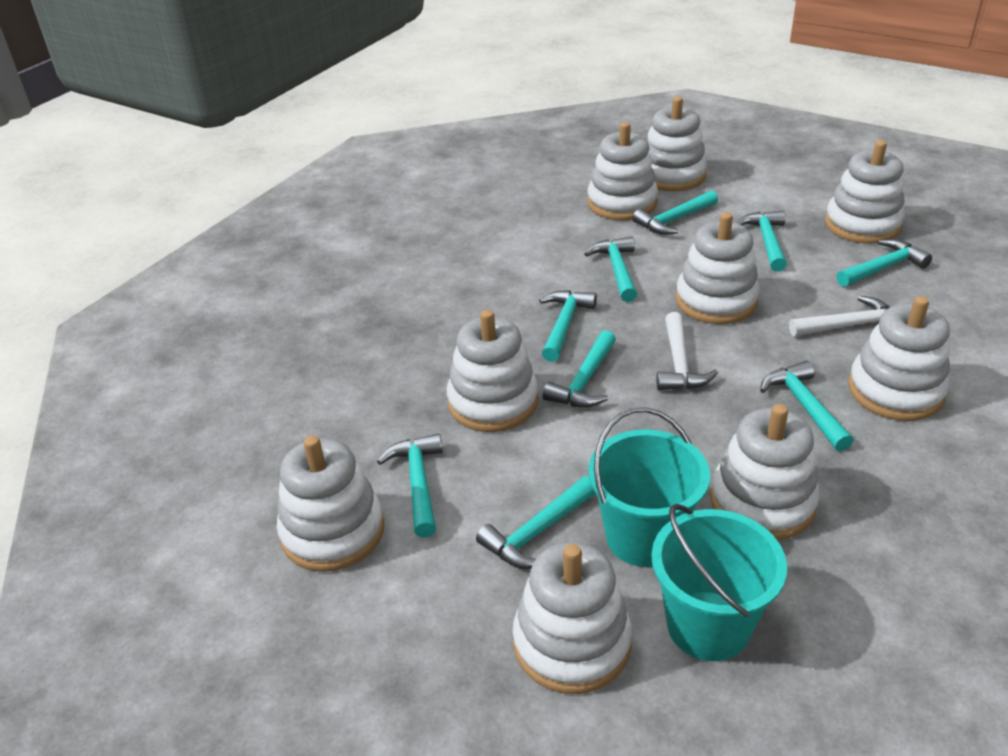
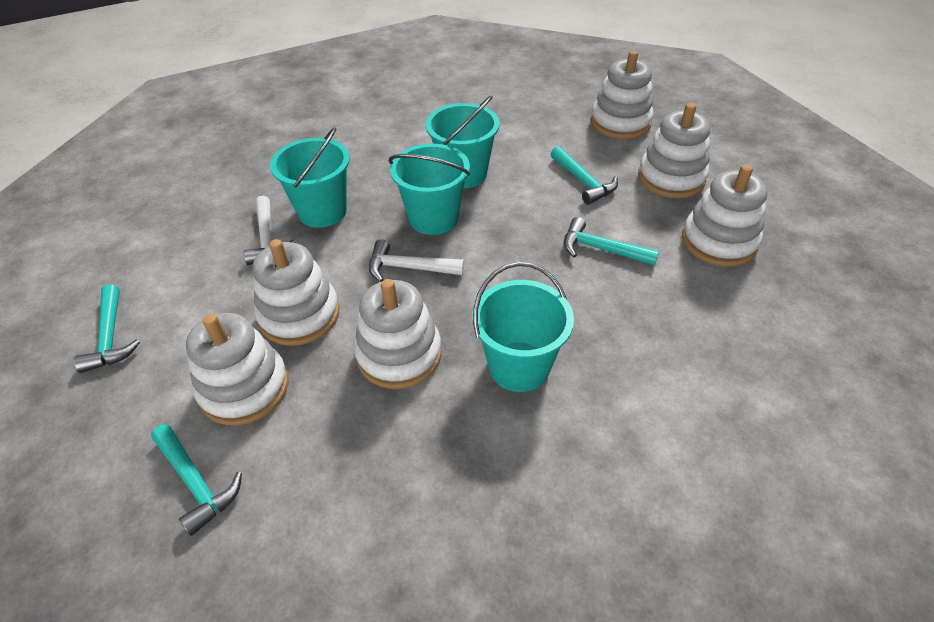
turquoise bucket: [588,407,710,567] [651,504,787,661] = 2 -> [270,127,350,228] [389,144,470,235] [426,95,500,188] [472,262,574,392] = 4
turquoise hammer: [377,434,443,538] [476,476,596,569] [539,290,597,362] [543,330,616,408] [585,236,637,302] [632,190,718,235] [737,211,787,272] [760,361,853,451] [836,239,932,287] = 9 -> [74,284,140,373] [151,424,242,536] [550,146,618,205] [564,217,659,266] = 4
white stacking toy: [277,435,384,572] [447,310,538,432] [513,542,632,694] [587,122,658,220] [647,97,707,192] [676,212,760,324] [710,404,820,540] [825,140,905,244] [848,296,950,421] = 9 -> [186,313,289,425] [253,239,340,346] [354,279,441,389] [591,51,654,139] [638,103,710,198] [682,165,768,267] = 6

